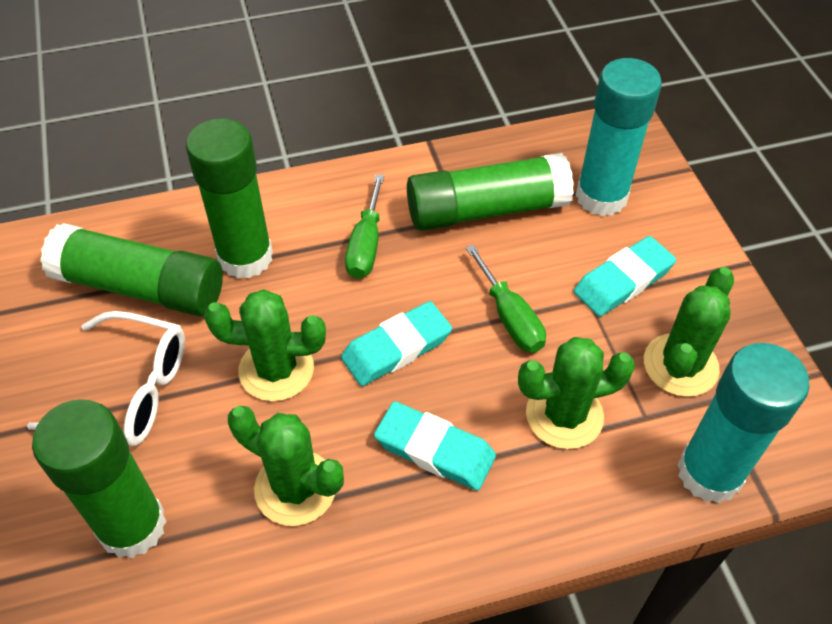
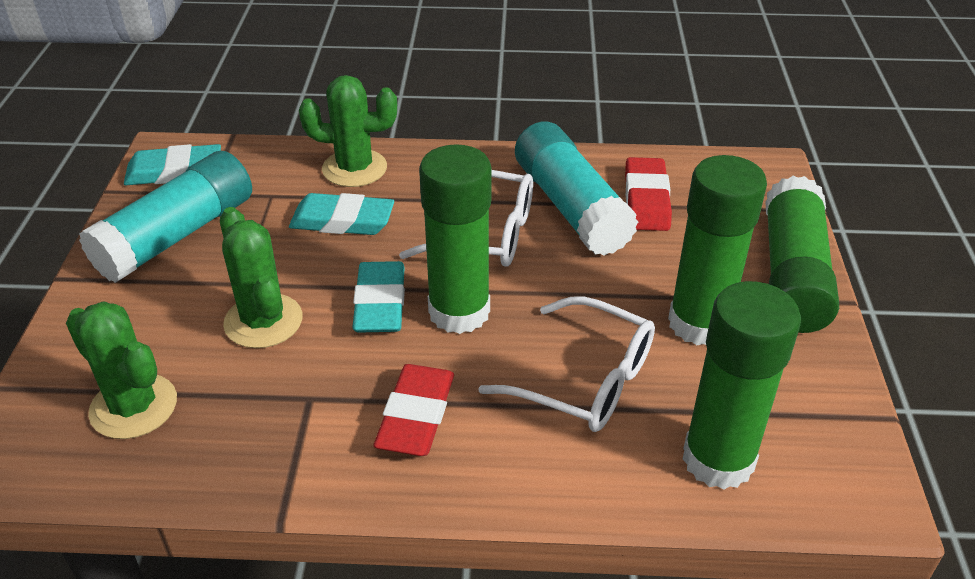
green cactus: [204,289,326,401] [228,406,344,526] [518,337,635,449] [644,267,734,397] = 4 -> [66,301,177,439] [220,207,303,348] [299,75,397,187] = 3
green screwdriver: [345,174,384,279] [466,244,546,353] = 2 -> none = 0
red eraser: none = 0 -> [374,364,454,456] [625,157,672,231] = 2
white glasses: [27,311,185,446] = 1 -> [399,170,533,267] [478,296,655,432] = 2

